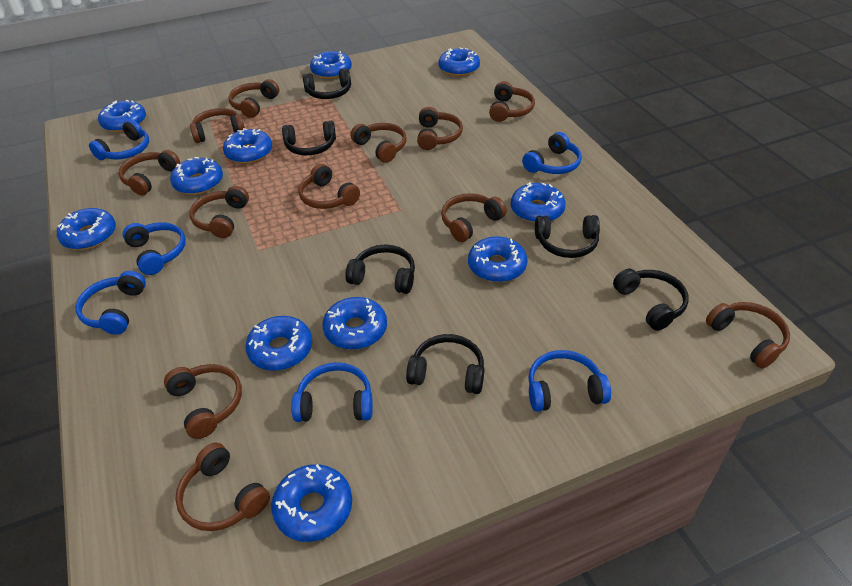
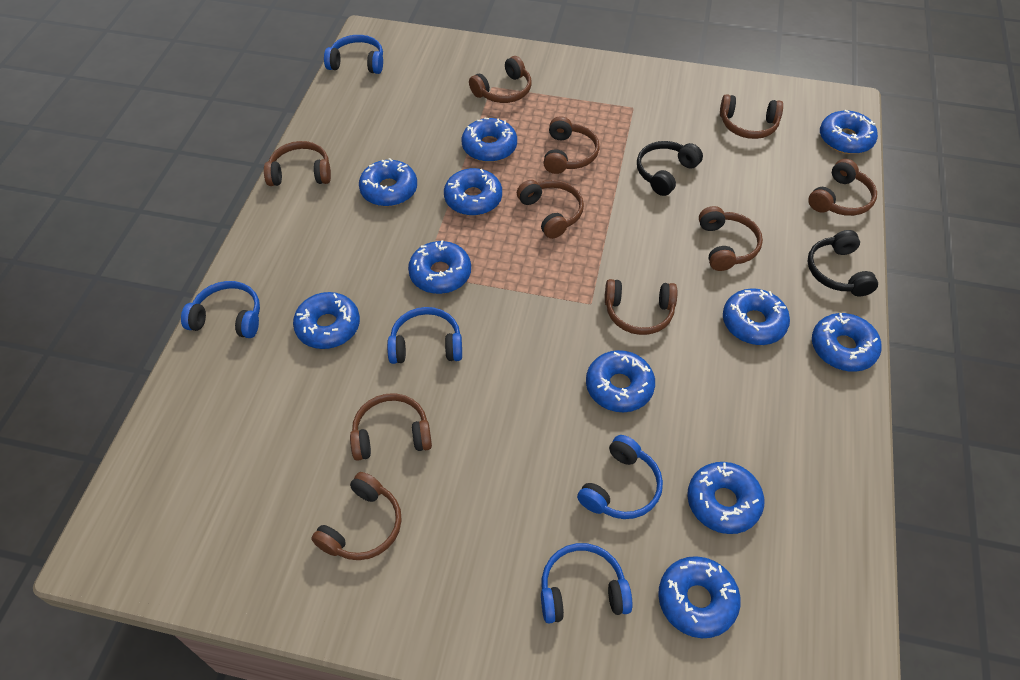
black headphones: [282,121,336,155] [302,68,351,99] [345,245,415,294] [406,334,484,394] [535,215,600,258] [613,269,689,331] = 6 -> [637,141,703,196] [807,230,878,296] = 2
blue headphones: [76,271,146,335] [89,120,149,160] [123,222,186,275] [291,362,373,422] [522,132,582,174] [528,350,611,412] = 6 -> [181,281,260,338] [324,35,383,74] [387,307,462,364] [541,543,633,623] [577,435,663,519] = 5
brown headphones: [119,150,180,196] [164,364,242,439] [175,443,270,531] [189,186,249,238] [190,108,245,143] [228,79,279,118] [298,164,360,209] [351,123,406,163] [417,107,463,150] [441,193,507,242] [489,81,535,122] [706,302,790,369] = 12 -> [264,141,331,186] [311,472,402,560] [350,393,432,461] [469,56,532,103] [517,180,584,239] [543,116,600,174] [605,279,677,335] [699,206,763,271] [720,94,783,139] [808,159,877,216] = 10

